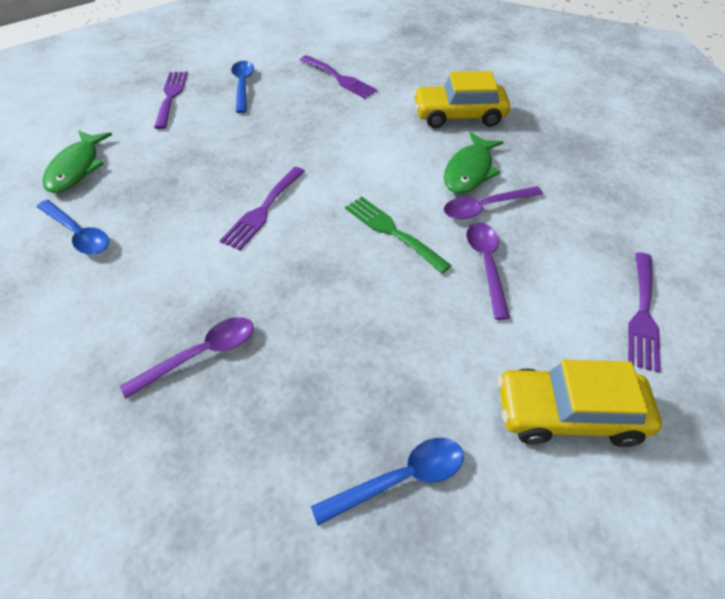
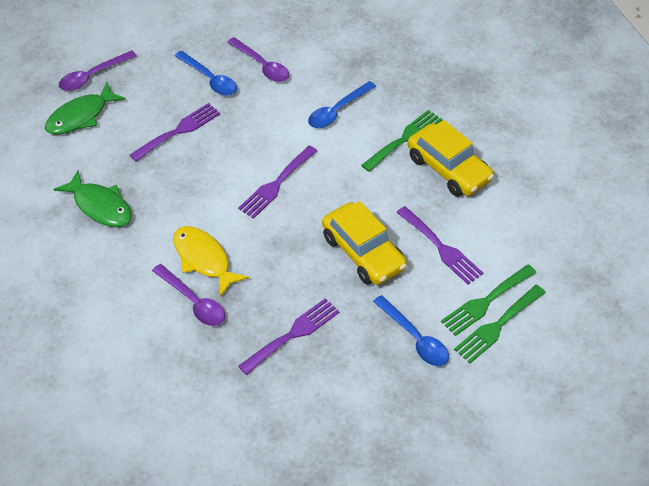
green fork: [345,197,452,274] = 1 -> [361,110,442,172] [441,264,537,336] [454,285,546,363] = 3
yellow fish: none = 0 -> [173,226,249,297] = 1

